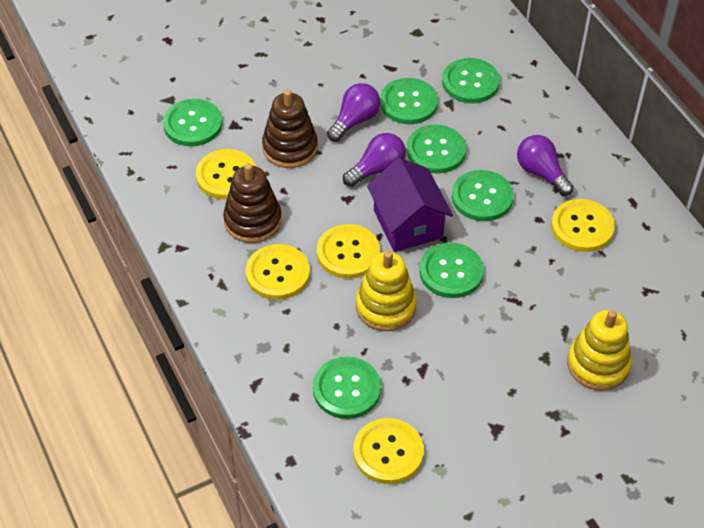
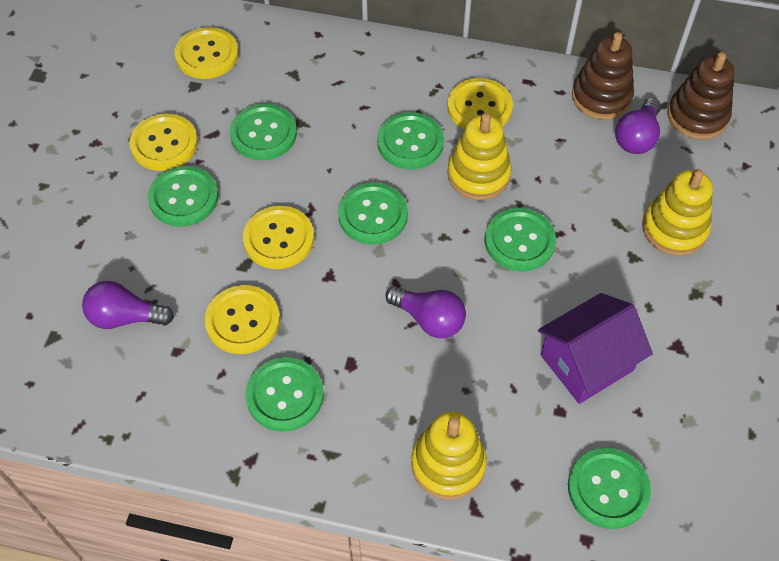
yellow stacking toy: [356,251,417,331] [567,310,632,391] = 2 -> [411,411,487,500] [447,113,512,200] [642,169,713,256] = 3

